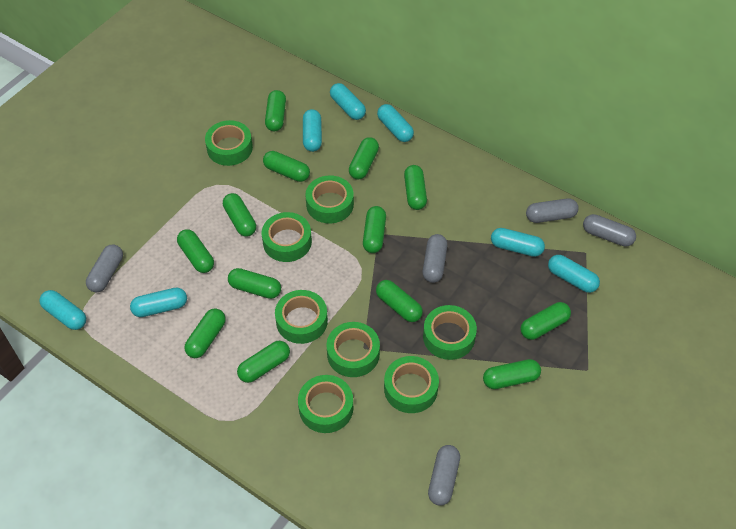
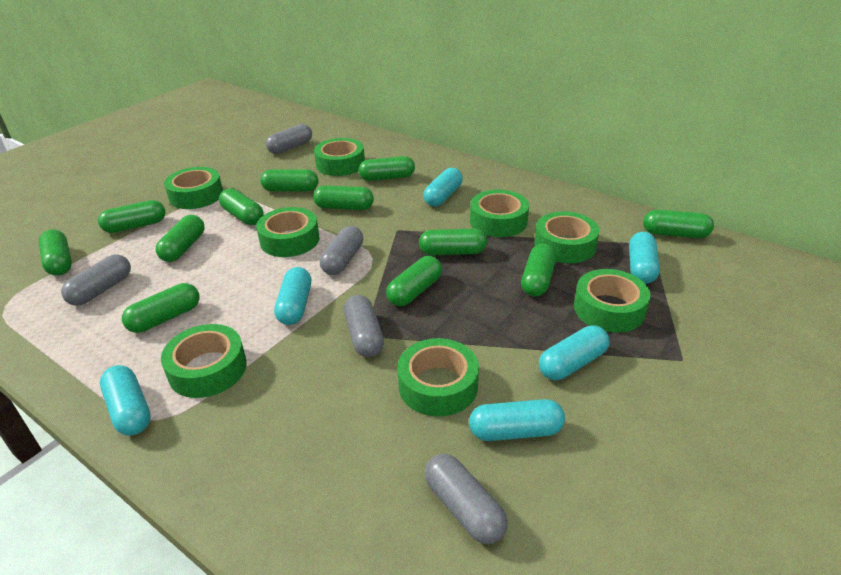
green capsule: [177,229,214,273] [184,308,226,358] [223,193,256,237] [228,268,281,299] [237,341,290,383] [263,151,310,182] [265,90,286,131] [349,137,379,180] [363,206,386,253] [376,280,423,322] [404,165,427,210] [483,359,541,389] [520,302,571,340] = 13 -> [39,229,72,276] [98,200,166,233] [122,283,199,333] [155,215,205,262] [219,188,264,225] [260,170,318,192] [313,185,374,210] [359,156,415,181] [386,256,442,306] [419,228,487,255] [521,243,556,297] [643,210,714,238] = 12
turquoise capsule: [39,290,86,330] [130,288,187,317] [303,109,322,152] [330,83,366,120] [377,104,414,142] [491,228,545,257] [548,255,600,293] = 7 -> [100,365,151,436] [274,267,311,325] [423,168,463,207] [469,399,565,441] [539,325,609,380] [629,232,660,284] = 6

